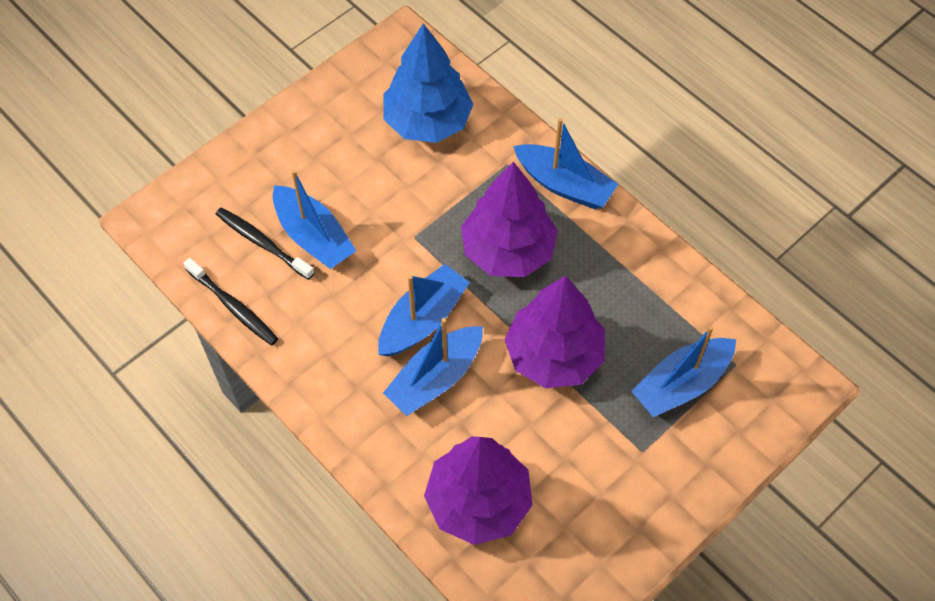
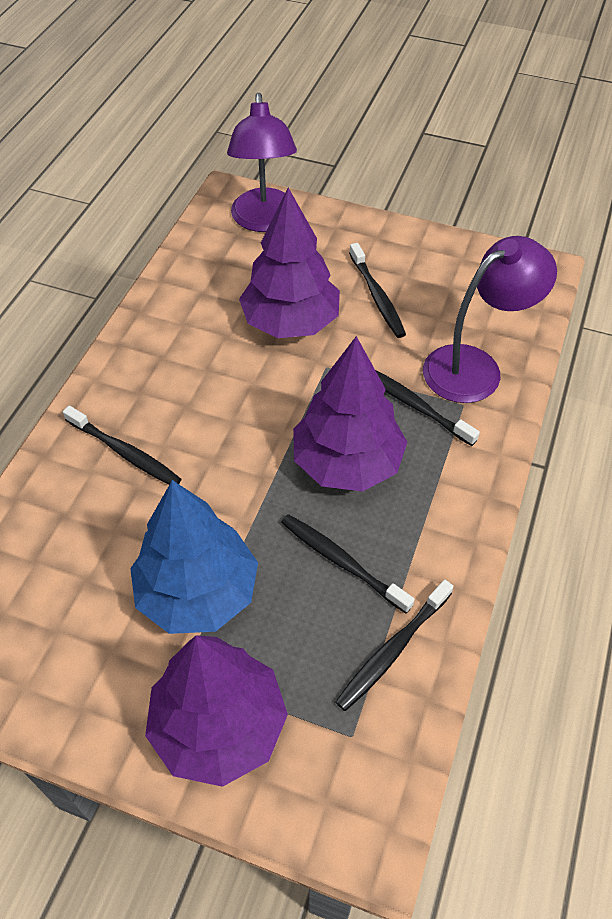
black toothbrush: [183,258,278,345] [216,207,314,280] = 2 -> [63,406,181,485] [281,514,415,613] [335,580,453,711] [349,243,406,338] [375,370,480,446] = 5
blue boat: [273,169,356,269] [378,264,470,356] [383,318,483,416] [513,118,618,209] [631,326,736,417] = 5 -> none = 0
purple lamp: none = 0 -> [227,93,297,232] [423,236,557,403] = 2

